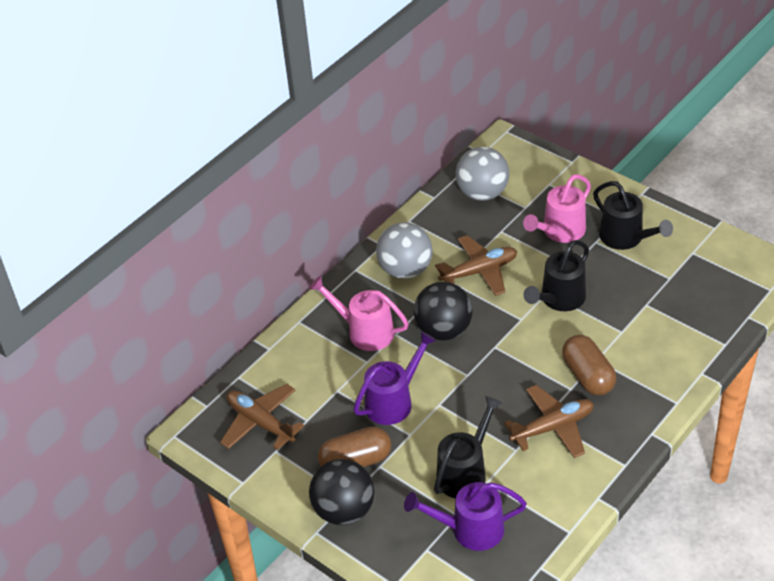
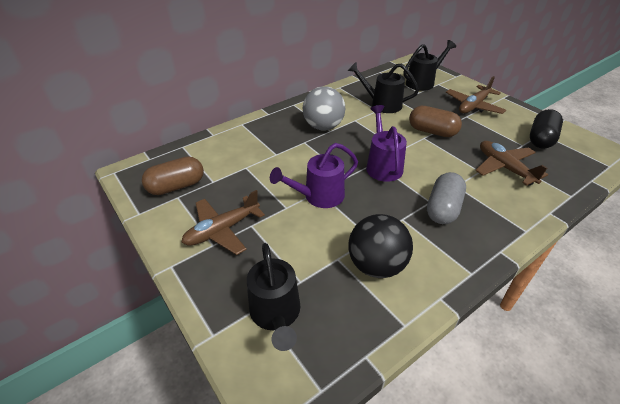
black ball: [309,459,375,525] [414,282,473,341] = 2 -> [348,214,413,278] = 1
black capsule: none = 0 -> [530,109,563,149] = 1
grey ball: [376,222,433,279] [455,147,509,201] = 2 -> [303,86,345,131] = 1
grey capsule: none = 0 -> [427,172,466,224] = 1
pink watering can: [309,276,409,351] [523,174,591,243] = 2 -> none = 0

